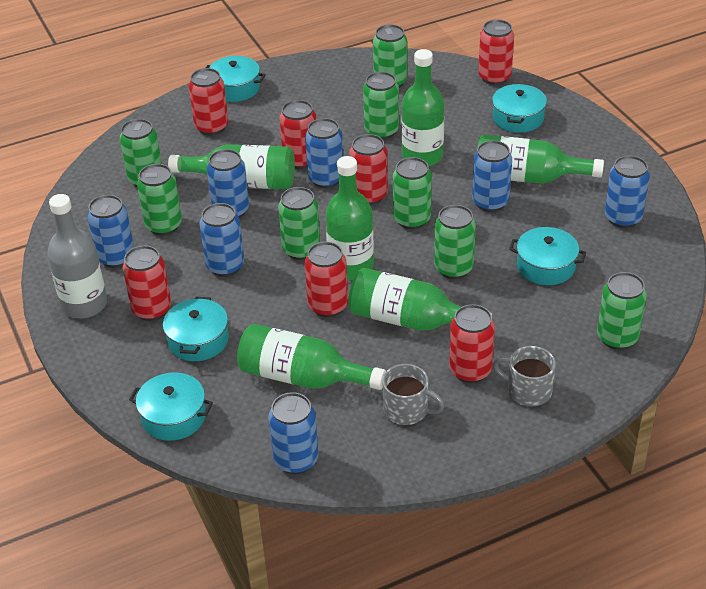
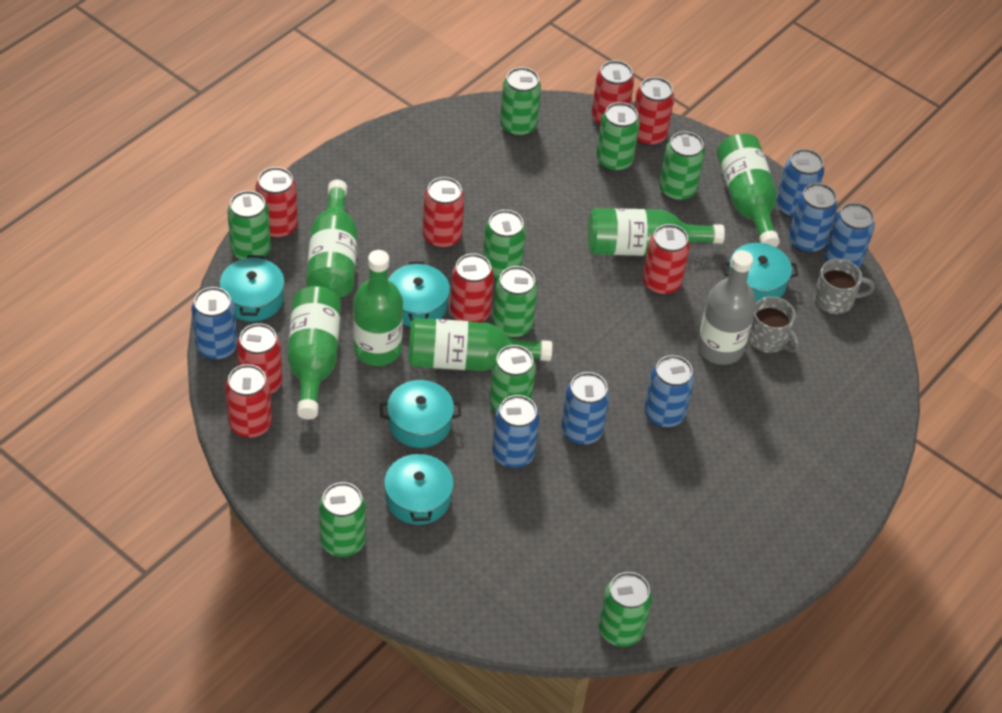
green can: [120,119,162,187] [137,164,182,236] [278,187,320,260] [363,72,399,140] [373,24,407,88] [393,157,432,229] [434,205,476,279] [597,272,647,350] = 8 -> [227,191,271,260] [319,482,366,557] [483,210,526,281] [489,345,536,412] [493,266,538,338] [500,67,541,137] [596,102,640,172] [598,572,652,647] [659,131,705,202] = 9
red can: [123,245,171,321] [189,68,228,135] [280,100,316,169] [305,242,348,317] [349,134,388,205] [449,304,495,383] [478,19,514,85] = 7 -> [225,364,272,439] [237,323,282,395] [255,167,298,239] [423,177,465,249] [450,254,494,322] [592,60,634,126] [634,77,674,146] [643,224,690,296] = 8

